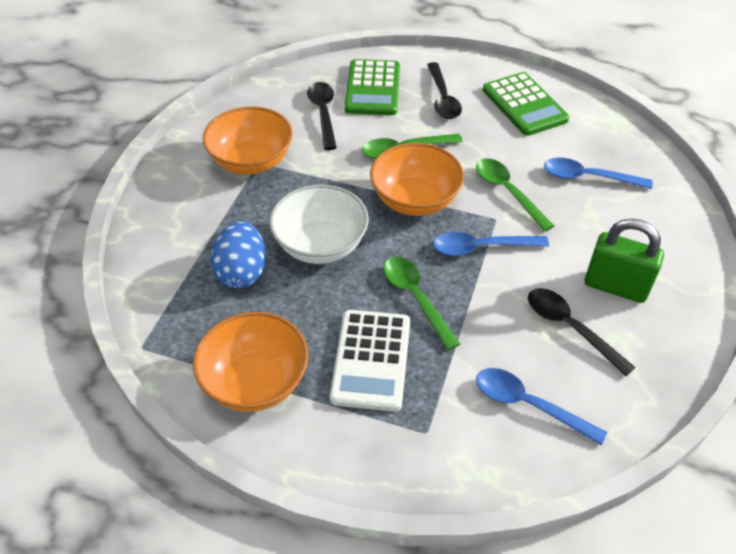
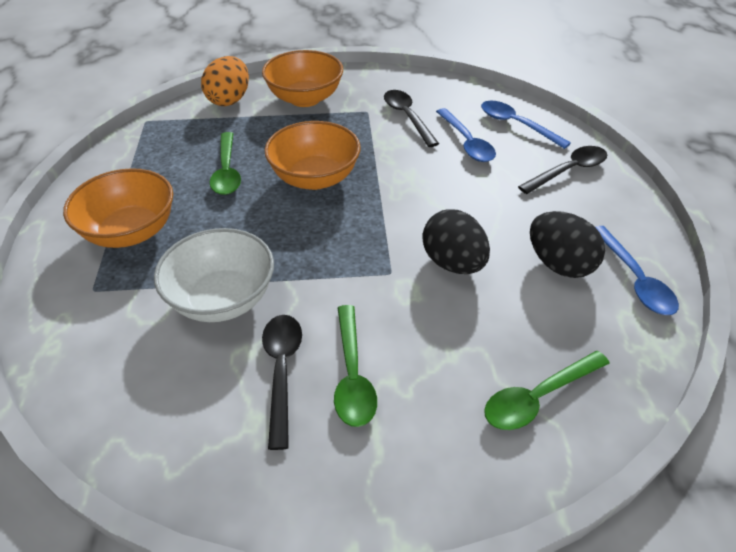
black egg: none = 0 -> [422,209,490,274] [530,211,605,278] = 2
blue egg: [210,221,266,288] = 1 -> none = 0
green calculator: [345,59,400,115] [483,72,569,136] = 2 -> none = 0
green padlock: [584,218,664,303] = 1 -> none = 0
orange egg: none = 0 -> [201,56,249,106] = 1
white calculator: [330,310,410,412] = 1 -> none = 0

